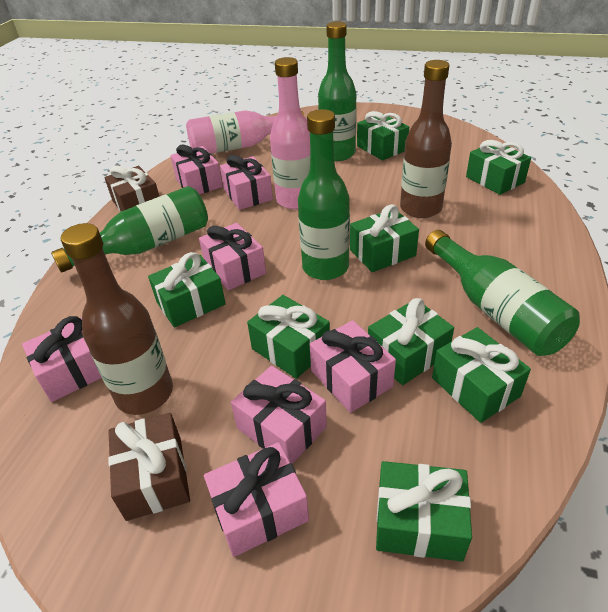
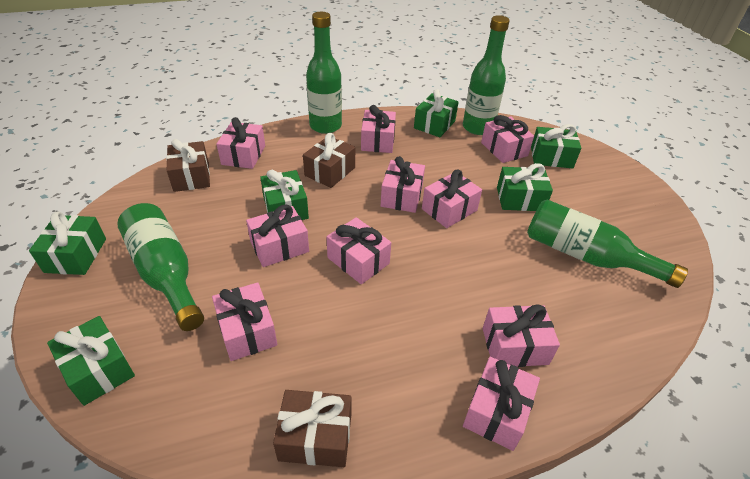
brown bottle: [61,223,173,415] [400,60,452,218] = 2 -> none = 0
brown gift: [105,166,159,212] [108,413,190,521] = 2 -> [166,139,210,192] [273,390,352,467] [303,133,355,188] = 3
green gift: [148,252,226,328] [247,295,330,379] [350,204,419,272] [357,111,409,160] [368,298,454,385] [376,461,472,562] [432,327,531,423] [466,140,531,195] = 8 -> [29,211,106,275] [47,316,135,406] [260,170,309,220] [414,89,459,137] [497,163,553,211] [531,124,581,169] = 6
pink bottle: [186,110,304,153] [270,57,310,209] = 2 -> none = 0
pink gift: [22,316,102,402] [170,145,223,194] [199,223,266,290] [204,442,309,557] [220,155,273,210] [231,366,327,464] [309,320,396,413] = 7 -> [212,282,277,361] [217,117,265,169] [246,204,309,267] [327,217,391,284] [361,105,396,153] [381,156,425,213] [422,169,482,228] [463,357,540,451] [481,115,534,163] [483,304,560,367] = 10

